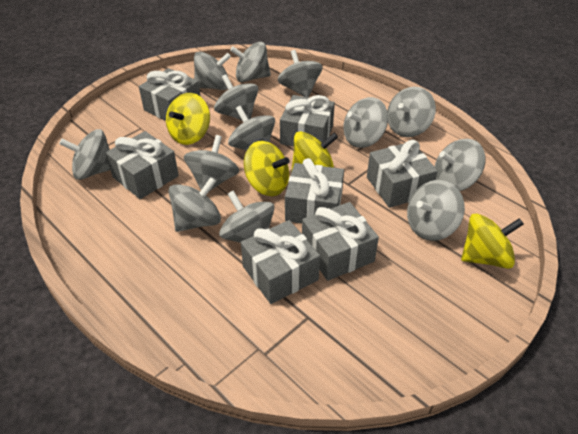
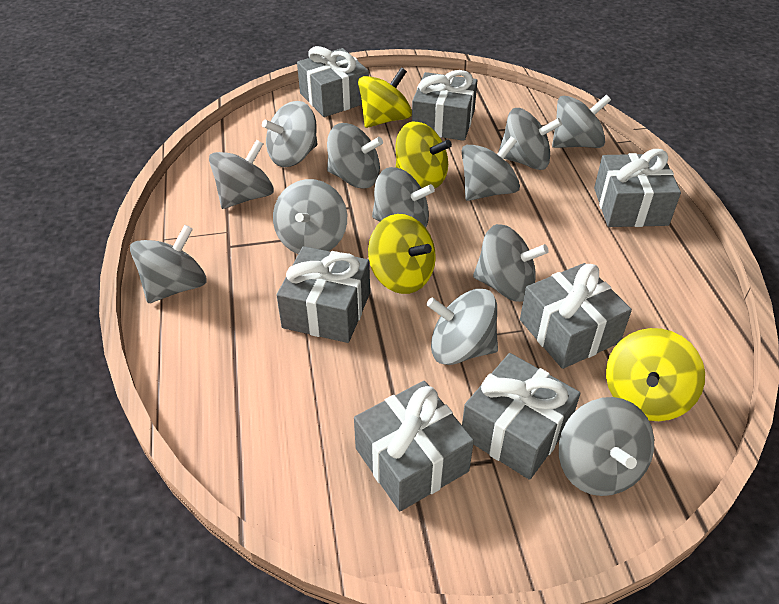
grey spinning top: [59,129,110,180] [168,177,221,232] [184,135,239,191] [194,52,231,90] [214,74,258,120] [219,190,275,243] [228,106,275,151] [230,42,271,82] [278,50,322,97] [343,97,388,148] [387,87,436,137] [407,180,465,241] [435,139,485,191] = 13 -> [130,225,207,303] [209,140,274,209] [262,101,317,167] [273,179,347,254] [327,123,383,188] [372,167,435,228] [426,289,498,365] [462,137,520,201] [473,224,549,302] [499,108,562,170] [552,95,611,148] [559,397,654,496] = 12

